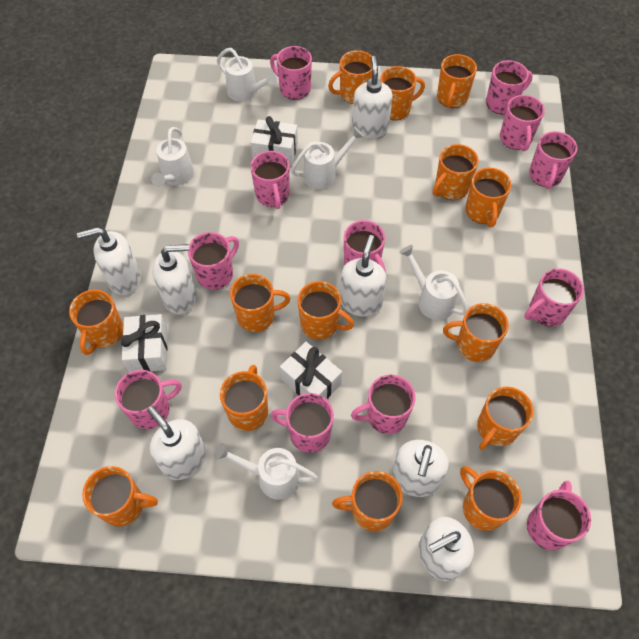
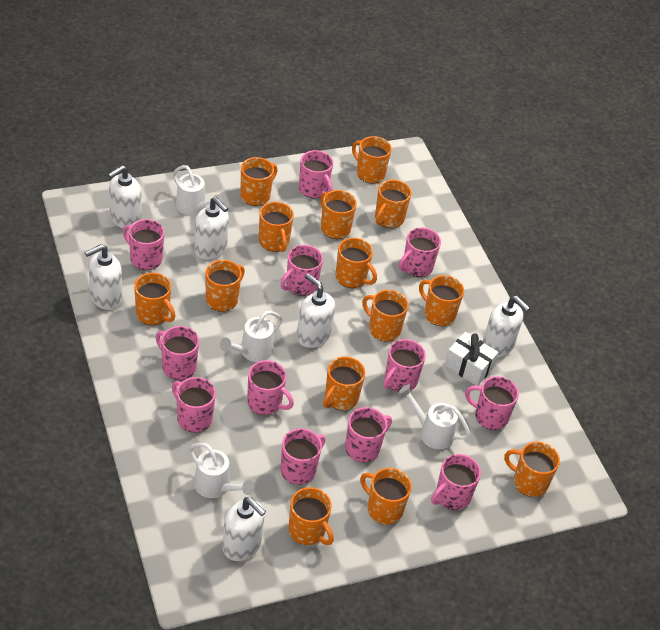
white gift: [121,314,168,372] [251,116,298,166] [280,342,342,399] = 3 -> [444,332,499,386] = 1
white soap dispenser: [77,227,141,295] [147,406,206,480] [152,244,197,314] [340,235,386,317] [352,56,393,139] [392,440,449,497] [418,517,474,581] = 7 -> [85,244,122,310] [108,166,142,228] [194,197,229,260] [222,497,266,561] [297,274,335,348] [483,296,530,357] = 6
white watering can: [151,127,194,187] [214,443,318,500] [217,48,277,102] [291,127,364,189] [399,245,468,320] = 5 -> [173,165,223,216] [189,443,254,498] [220,311,282,362] [399,384,470,449] = 4

